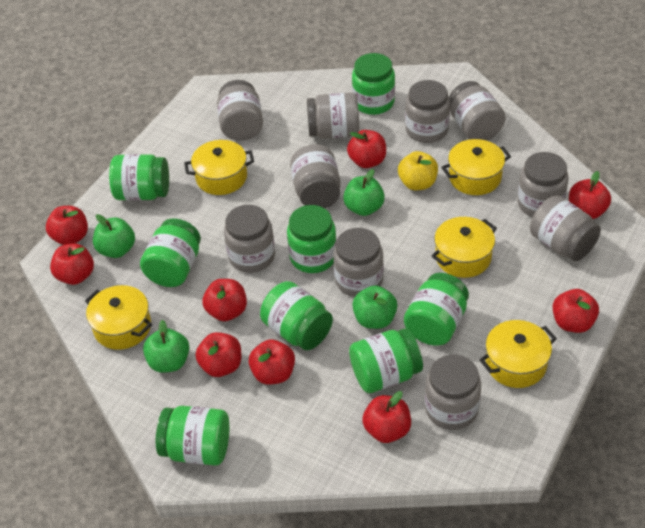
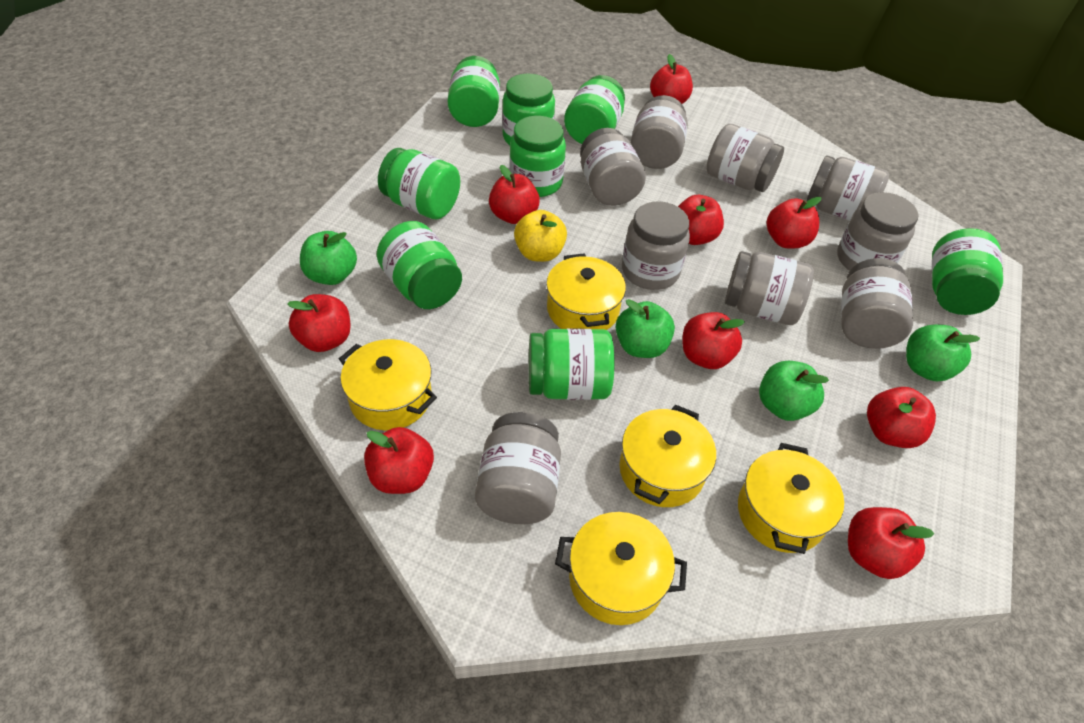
grey jar: [217,80,263,141] [224,205,275,273] [290,144,341,208] [307,93,359,139] [333,228,384,297] [405,80,450,143] [425,355,481,430] [449,81,506,140] [517,152,568,217] [530,195,601,261] = 10 -> [475,412,561,524] [580,128,646,206] [622,201,690,290] [631,95,688,169] [706,124,784,192] [725,251,814,325] [806,155,889,221] [837,192,918,271] [841,258,913,349] = 9

